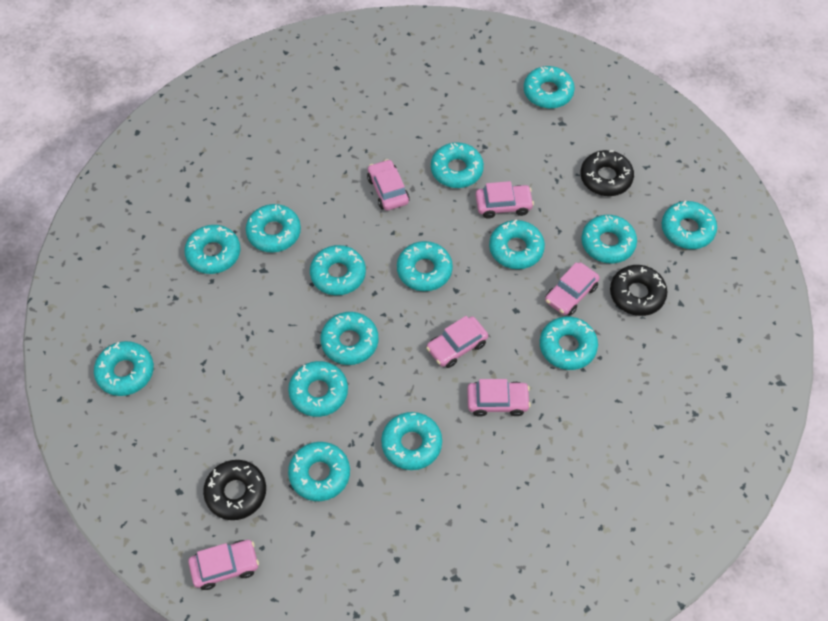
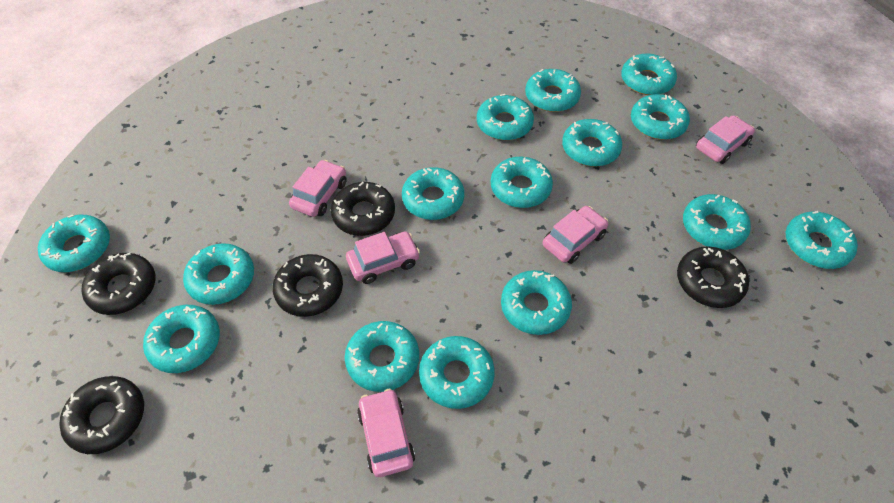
black donut: [203,460,266,520] [581,150,634,196] [610,265,667,316] = 3 -> [59,376,144,454] [82,253,156,315] [273,254,343,317] [331,182,395,236] [677,246,749,308] = 5
pink car: [188,540,259,590] [367,159,410,211] [426,316,488,368] [467,379,531,417] [476,181,534,219] [545,262,600,316] = 6 -> [289,160,347,217] [346,231,420,284] [357,389,415,477] [543,206,608,264] [696,115,755,164] = 5

